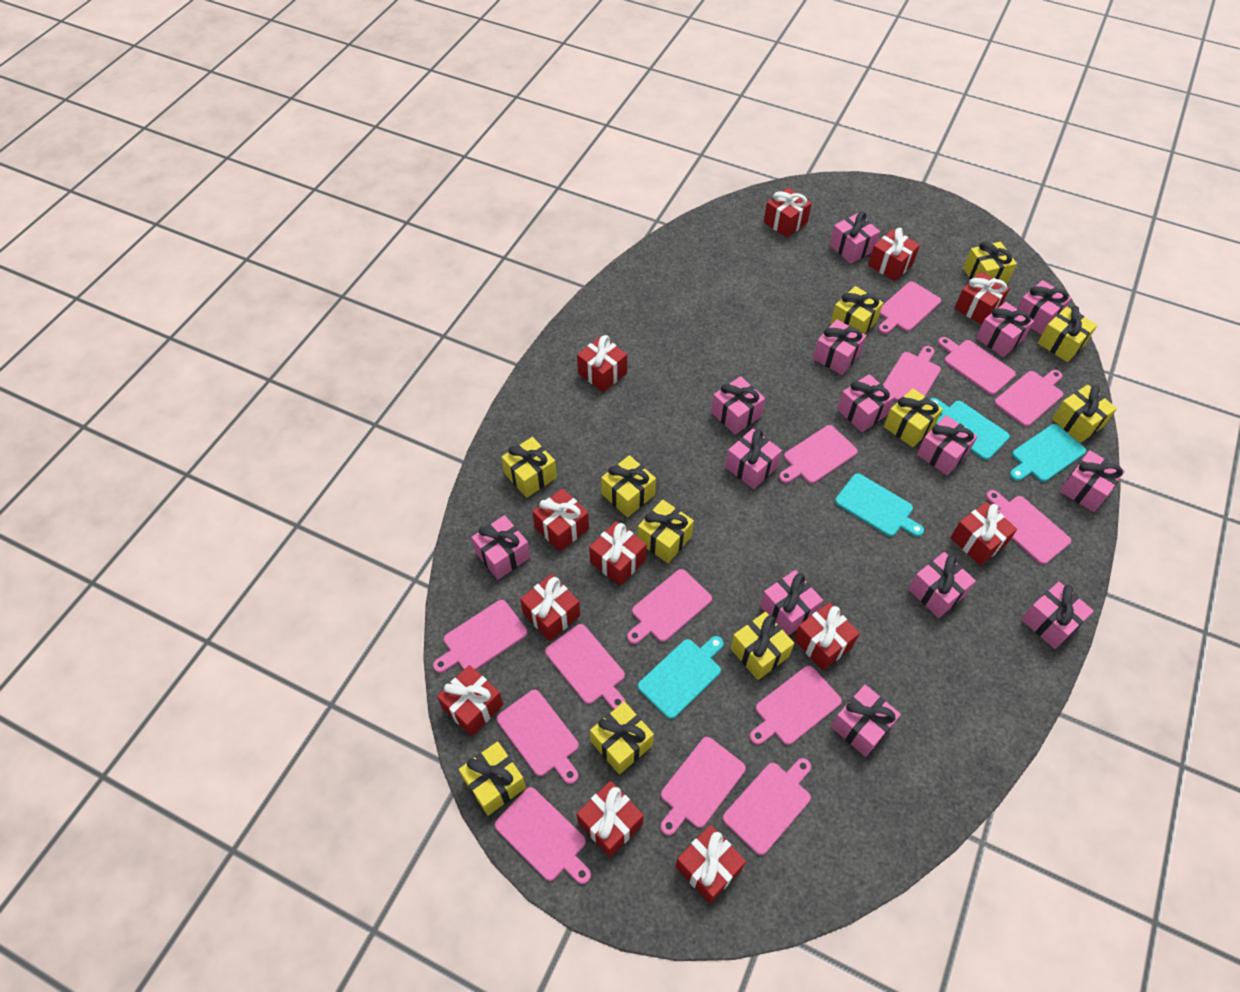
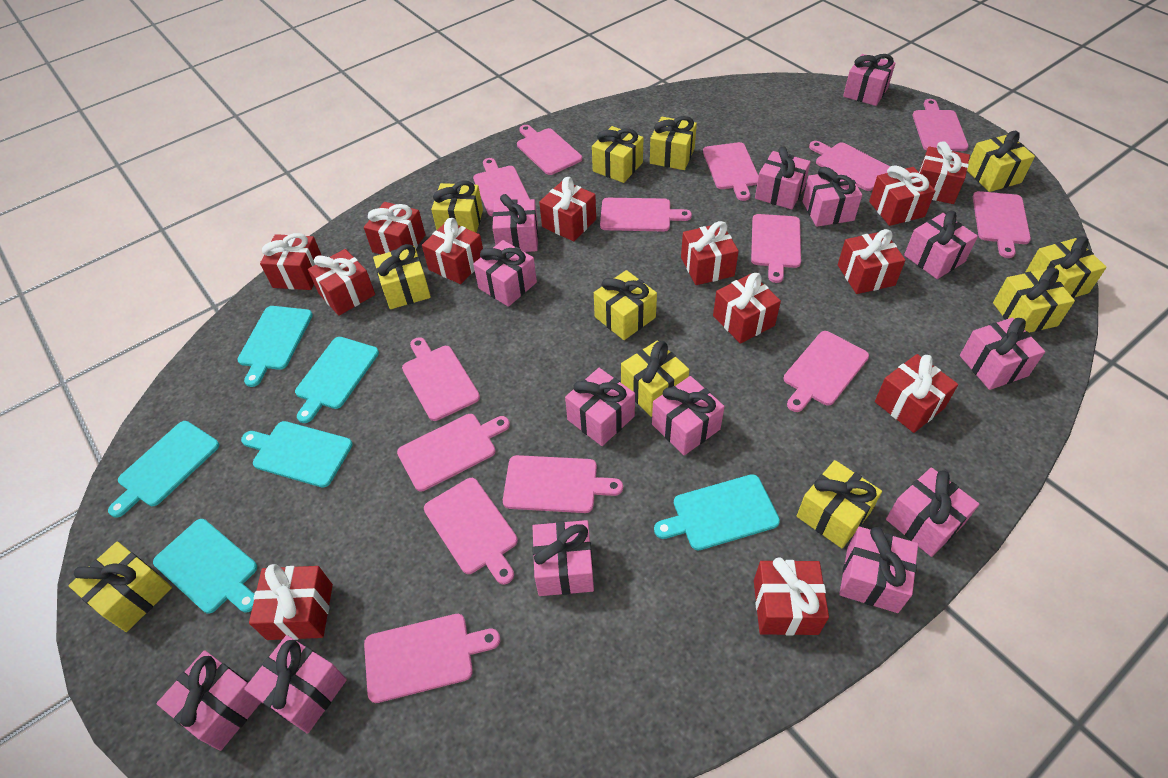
red gift: [437,665,503,736] [520,574,580,641] [532,488,589,552] [577,335,627,392] [577,781,644,857] [589,521,647,586] [675,825,746,903] [764,188,812,238] [794,602,860,671] [868,228,920,281] [950,502,1017,565] [954,271,1010,325] = 12 -> [249,564,333,640] [260,233,322,290] [308,249,375,316] [364,202,426,254] [422,218,483,284] [539,177,596,241] [681,221,739,285] [713,273,781,344] [754,557,829,636] [838,229,906,294] [869,165,935,226] [875,354,958,433] [919,141,970,204] = 13
turquoise cutting board: [638,636,724,719] [835,473,924,537] [930,398,1010,460] [1010,424,1086,482] = 4 -> [108,421,219,518] [153,519,257,614] [237,306,313,387] [241,421,353,488] [295,337,379,423] [654,474,780,550] = 6

